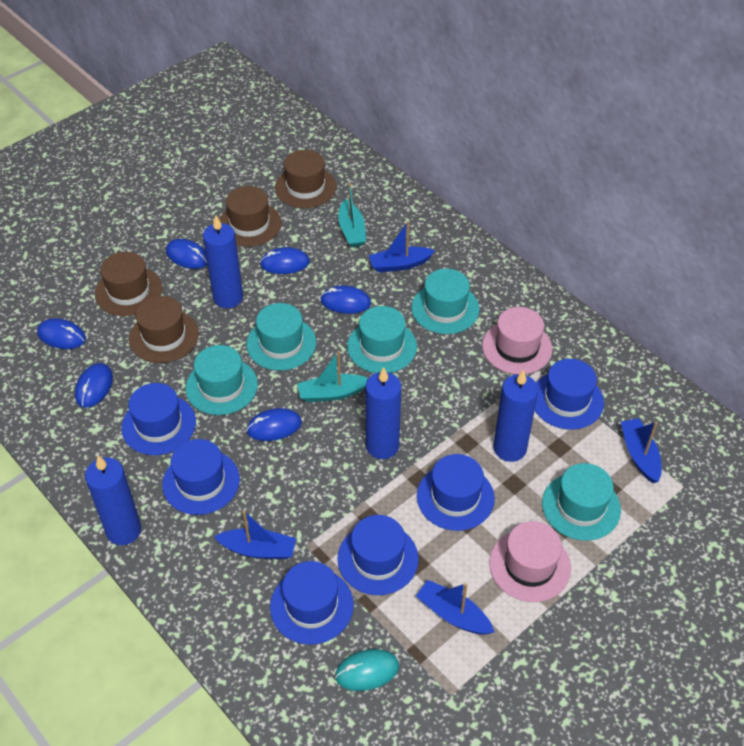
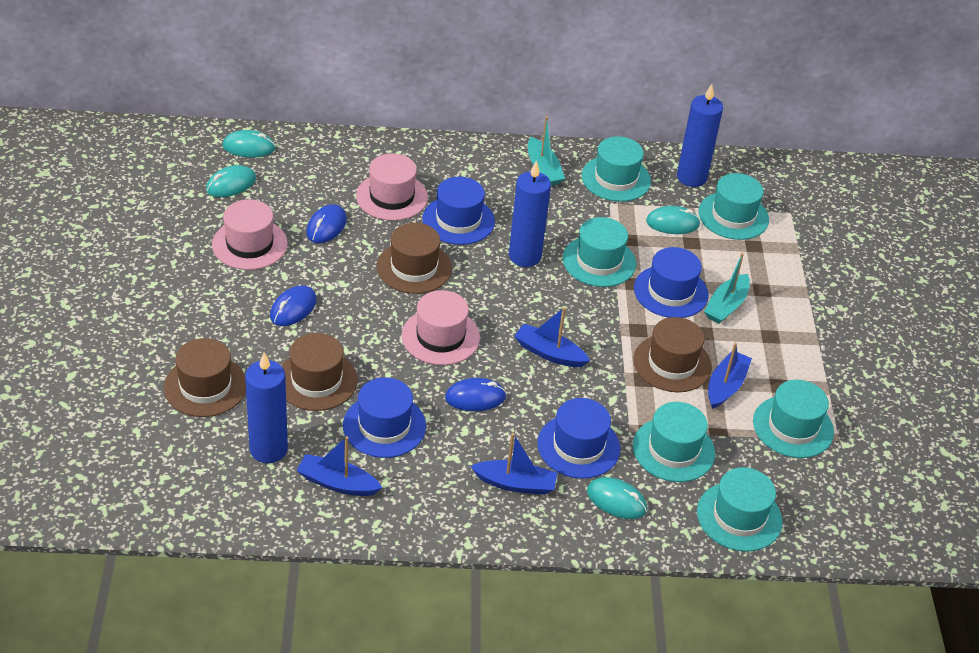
blue candle: [85,455,141,545] [203,215,243,308] [366,367,401,459] [493,369,538,462] = 4 -> [245,352,288,463] [509,160,551,267] [677,84,723,187] = 3
blue hat: [121,383,196,455] [162,439,240,515] [270,561,354,645] [337,515,419,595] [417,454,495,531] [535,359,604,430] = 6 -> [343,377,426,458] [422,177,495,245] [537,398,620,479] [634,247,709,318] = 4
blue mouse: [37,318,86,349] [75,363,113,408] [166,239,207,269] [246,408,302,441] [260,247,310,274] [320,285,371,314] = 6 -> [270,285,317,326] [306,204,347,243] [445,378,506,411] = 3
pink hat: [482,307,552,374] [489,521,571,602] = 2 -> [212,199,288,270] [356,153,428,221] [402,290,480,365] = 3
turquoise hat: [186,345,258,415] [246,303,316,371] [347,306,417,373] [411,269,479,334] [542,463,621,541] = 5 -> [563,217,636,287] [582,136,651,201] [633,402,715,482] [697,467,783,552] [698,173,769,240] [753,380,834,458] = 6
turquoise mouse: [335,649,399,691] = 1 -> [206,165,256,197] [222,130,276,158] [587,477,647,519] [646,206,700,234] = 4

